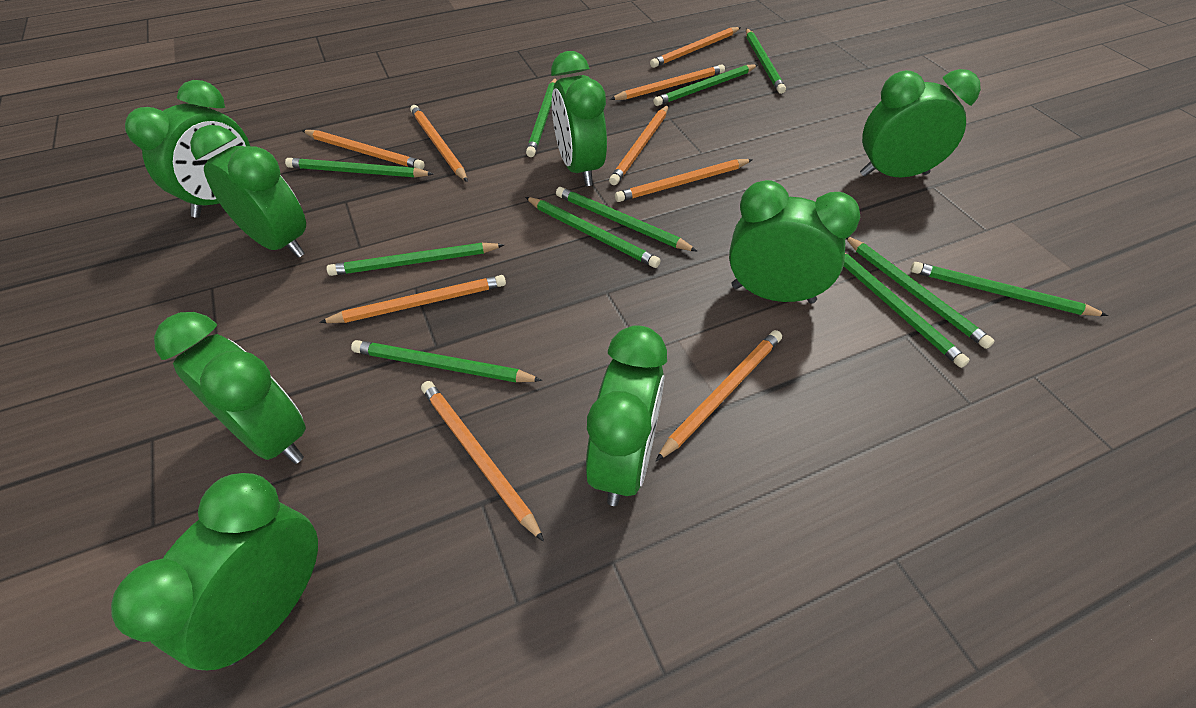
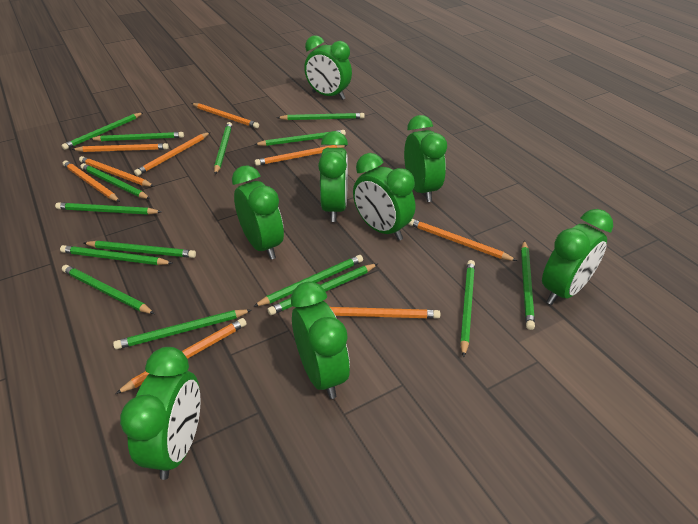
green pencil: [285,158,433,178] [326,243,504,276] [351,340,542,382] [525,197,661,268] [526,78,557,157] [556,187,698,252] [653,64,758,106] [746,28,786,94] [844,253,970,368] [846,237,994,349] [911,262,1108,316] = 11 -> [55,202,161,215] [60,245,173,265] [62,112,144,150] [62,265,155,314] [81,163,150,199] [84,241,196,258] [90,132,184,141] [113,309,251,349] [214,122,232,175] [253,255,363,307] [254,130,346,146] [267,264,378,315] [277,113,365,120] [460,260,475,358] [521,241,535,330] = 15

